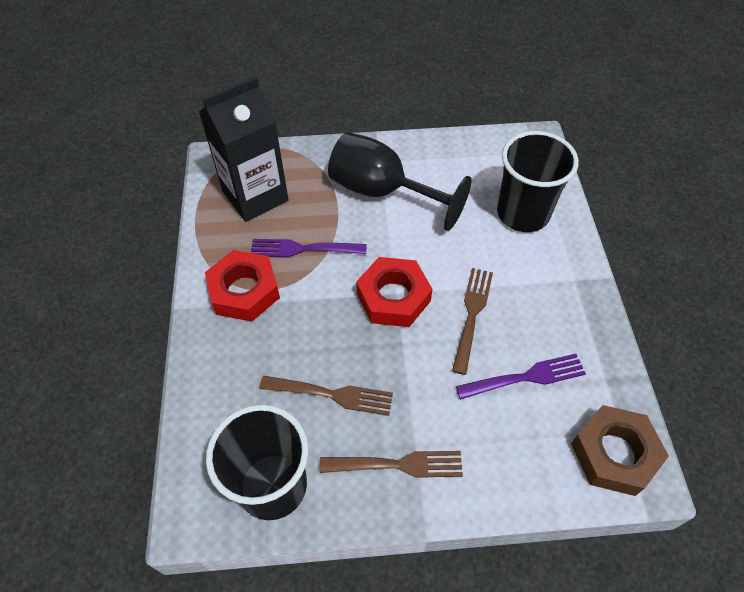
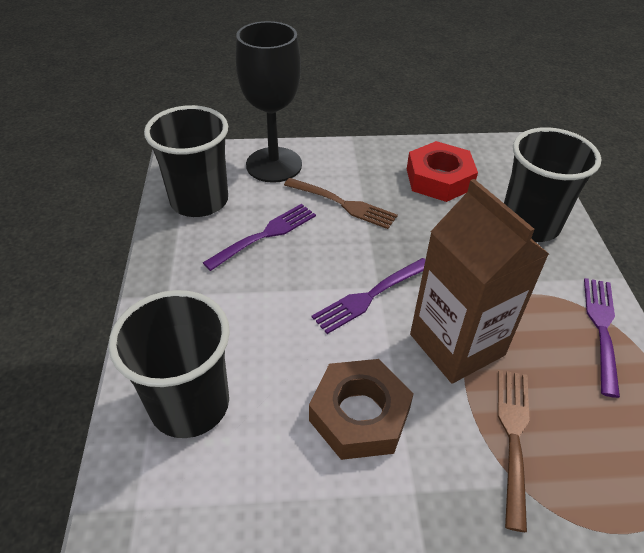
black carton: [199,76,288,222] = 1 -> none = 0
black cup: [206,405,309,520] [497,131,579,232] = 2 -> [109,290,230,438] [144,105,228,217] [504,127,602,242] = 3
brown carton: none = 0 -> [410,179,549,383] = 1
brown fork: [259,376,393,416] [320,451,463,478] [452,268,493,375] = 3 -> [284,178,398,229] [498,370,530,532] = 2
purple fork: [251,239,367,258] [456,354,586,400] = 2 -> [203,204,316,271] [312,258,426,334] [584,278,620,398] = 3
red nut: [205,250,280,322] [356,257,433,327] = 2 -> [407,141,478,202] = 1

